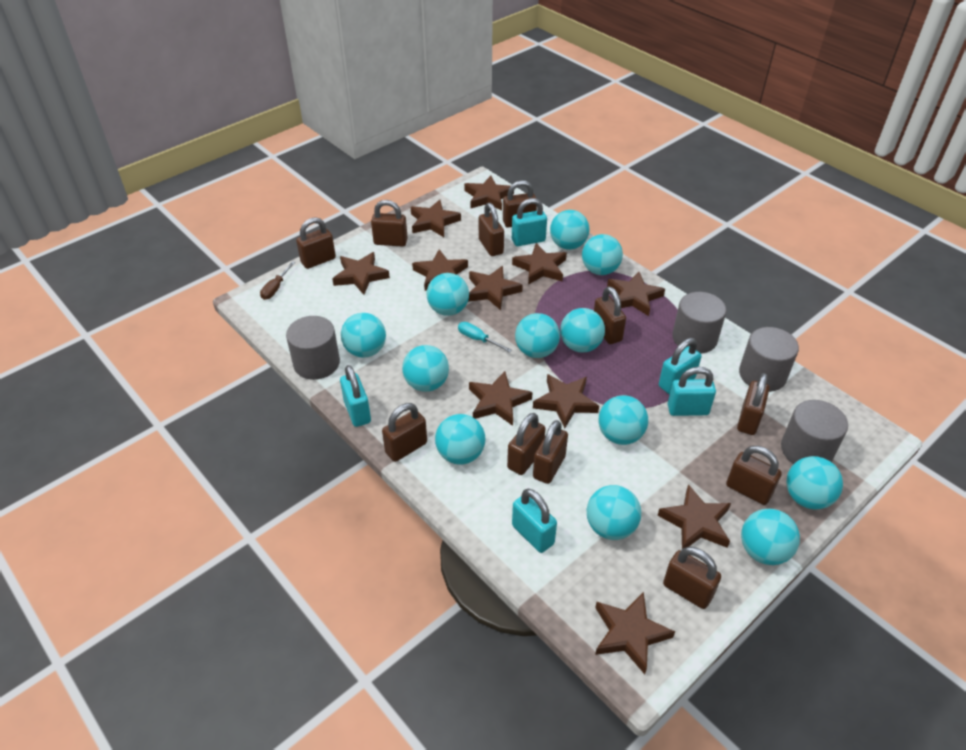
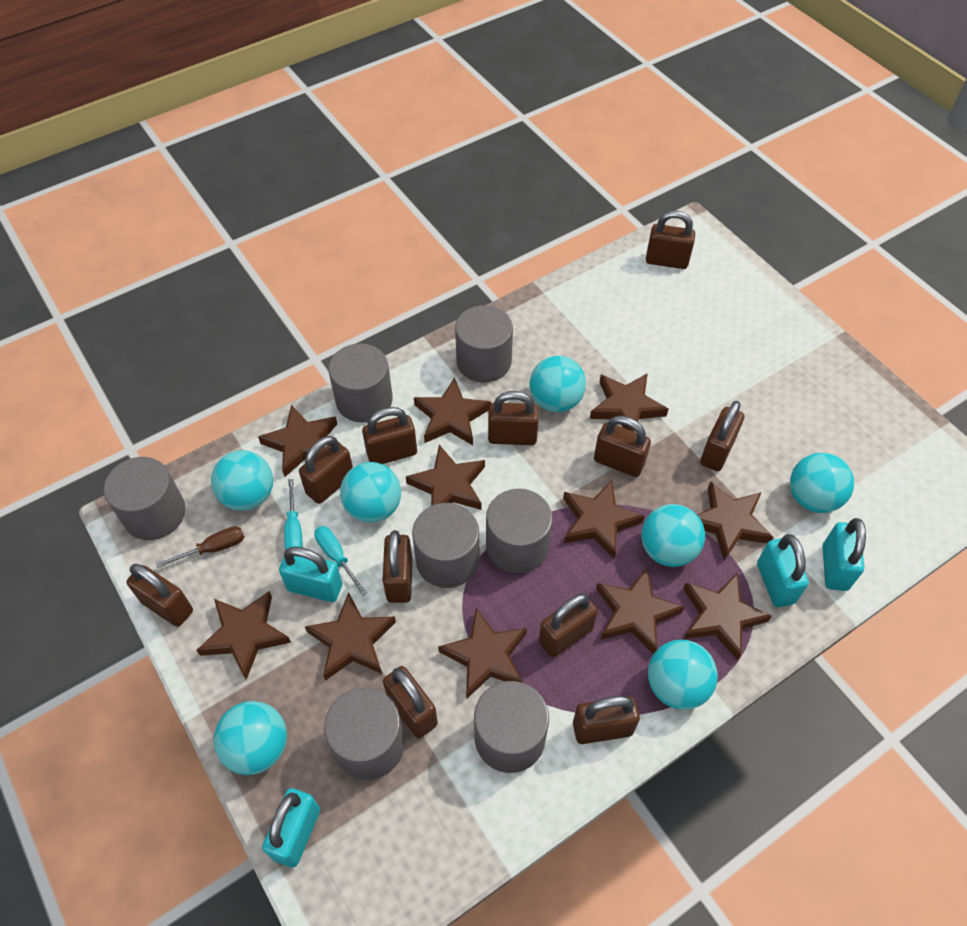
grey cylinder: [286,316,340,380] [672,292,726,354] [739,327,799,392] [781,400,848,464] = 4 -> [104,457,186,540] [324,688,405,780] [328,344,393,423] [412,503,480,588] [455,305,513,383] [474,681,549,773] [486,489,553,573] = 7
turquoise ball: [341,313,386,358] [402,345,449,392] [427,273,469,316] [435,414,485,465] [515,313,560,358] [550,210,590,250] [560,308,605,352] [582,234,623,275] [587,485,641,540] [598,395,648,445] [741,509,800,565] [786,456,843,509] = 12 -> [211,450,273,511] [214,701,287,775] [340,462,401,523] [530,356,586,412] [641,504,705,567] [648,639,718,710] [790,453,854,513] = 7
turquoise padlock: [340,365,371,427] [512,198,547,246] [512,489,557,553] [659,338,701,394] [668,367,716,416] = 5 -> [262,788,320,868] [279,547,342,602] [757,534,809,607] [823,518,866,591] = 4
turquoise screwdriver: [458,322,512,352] = 1 -> [284,479,303,550] [314,526,367,596] = 2

